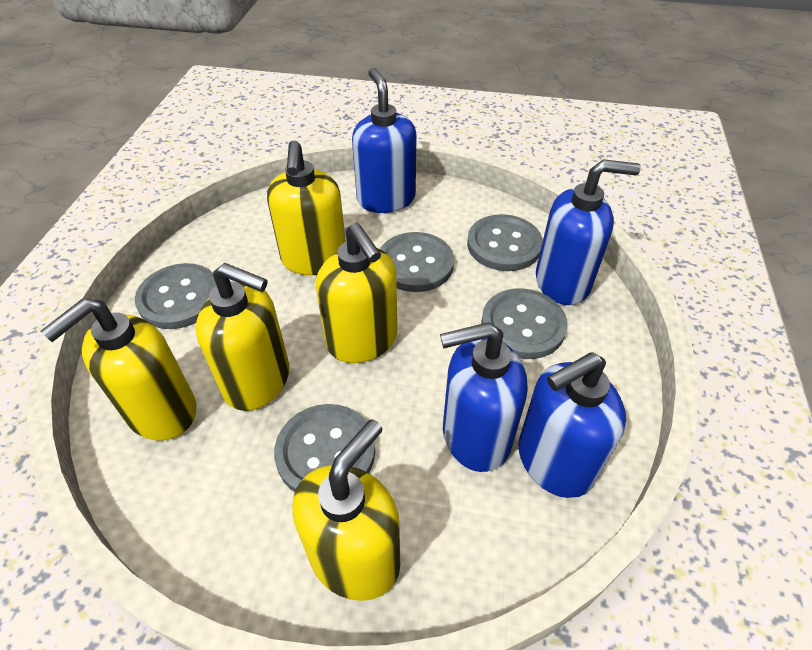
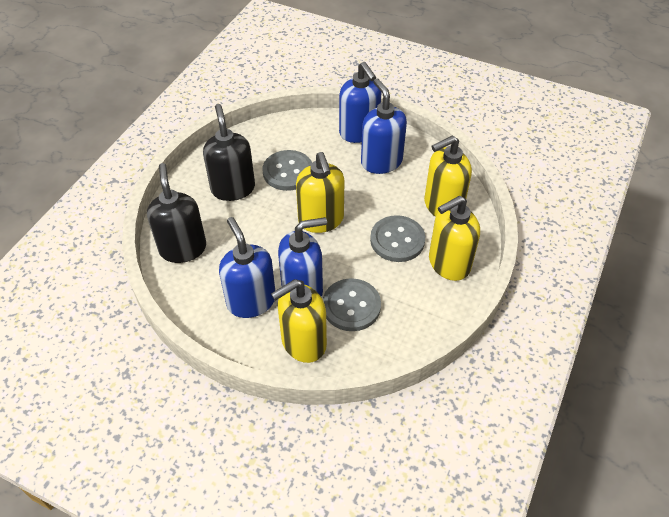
black soap dispenser: none = 0 -> [147,163,206,263] [203,104,255,201] = 2
grey button: [135,263,216,329] [274,404,375,492] [380,232,454,292] [467,214,543,271] [481,288,567,359] = 5 -> [263,150,312,191] [323,278,381,331] [370,215,425,262] = 3
yellow soap dispenser: [40,298,197,441] [196,263,289,411] [267,140,346,275] [292,419,400,601] [316,223,397,363] = 5 -> [271,279,327,363] [296,152,345,233] [424,135,472,217] [429,196,480,281] = 4

